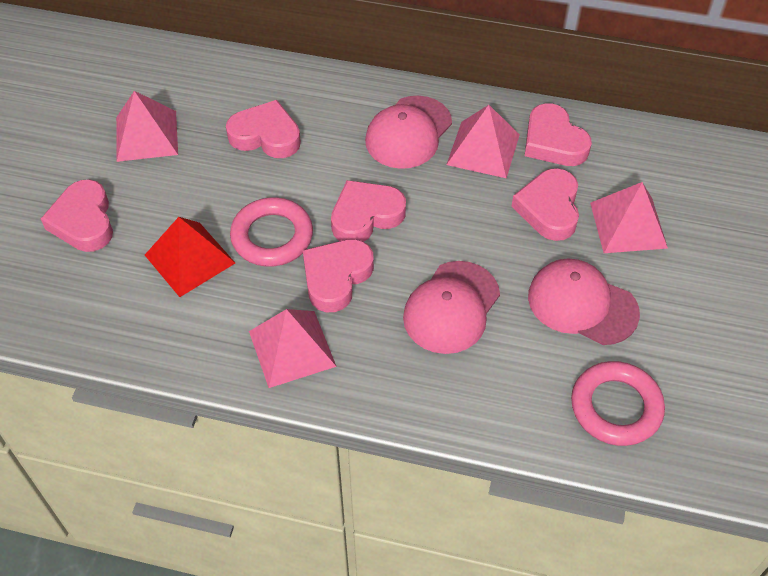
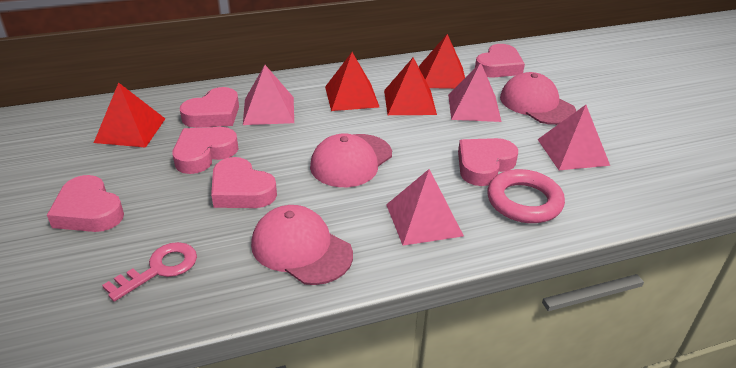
pink key: none = 0 -> [102,242,197,302] = 1
pink ring: [230,197,313,267] [571,361,665,446] = 2 -> [487,169,565,223] = 1
red pyramid: [145,217,235,297] = 1 -> [94,82,165,148] [325,52,379,111] [384,57,437,115] [419,34,465,89] = 4

